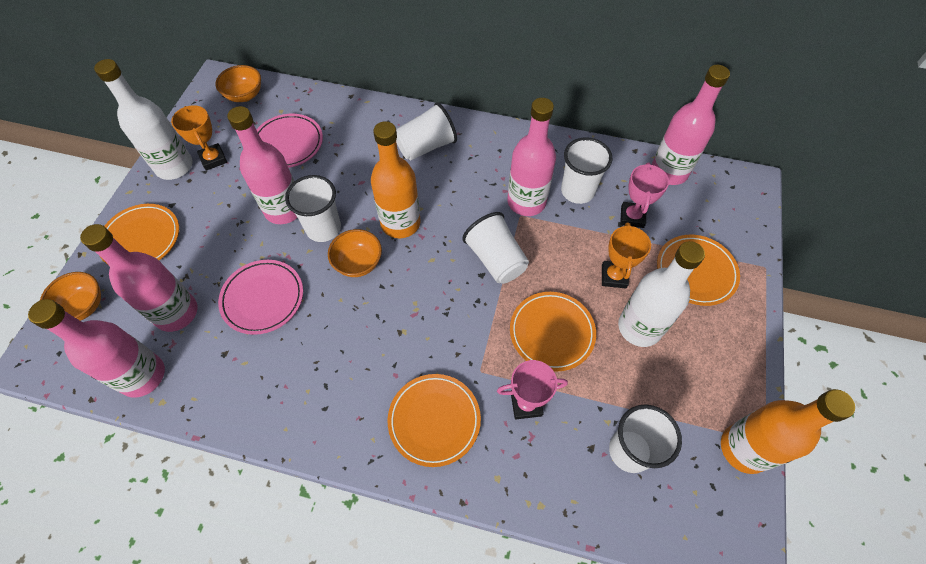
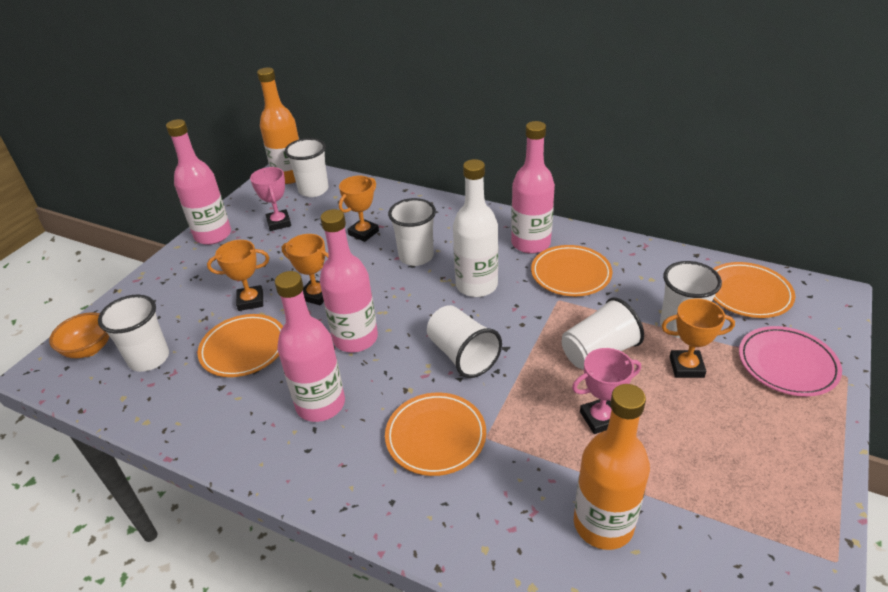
orange bowl: [40,272,101,321] [215,65,261,102] [328,229,382,277] = 3 -> [49,312,109,358] = 1
orange trophy: [171,105,227,171] [602,222,651,288] = 2 -> [207,240,269,311] [282,234,329,305] [339,176,379,242] [661,298,735,378] = 4
pink bottle: [28,299,165,397] [80,224,197,332] [227,106,298,224] [507,98,556,216] [652,65,730,185] = 5 -> [166,119,231,245] [275,271,345,422] [320,209,378,352] [511,121,555,254] = 4
pink plate: [218,260,303,335] [256,114,323,168] = 2 -> [739,326,842,396] = 1
white bottle: [94,59,193,180] [618,241,705,347] = 2 -> [453,159,498,297] = 1
white cup: [285,175,341,242] [396,102,457,161] [462,212,529,284] [561,137,612,204] [609,404,682,473] = 5 -> [98,295,169,372] [285,138,329,197] [388,198,436,266] [427,305,502,378] [562,297,644,370] [660,261,722,338] = 6

